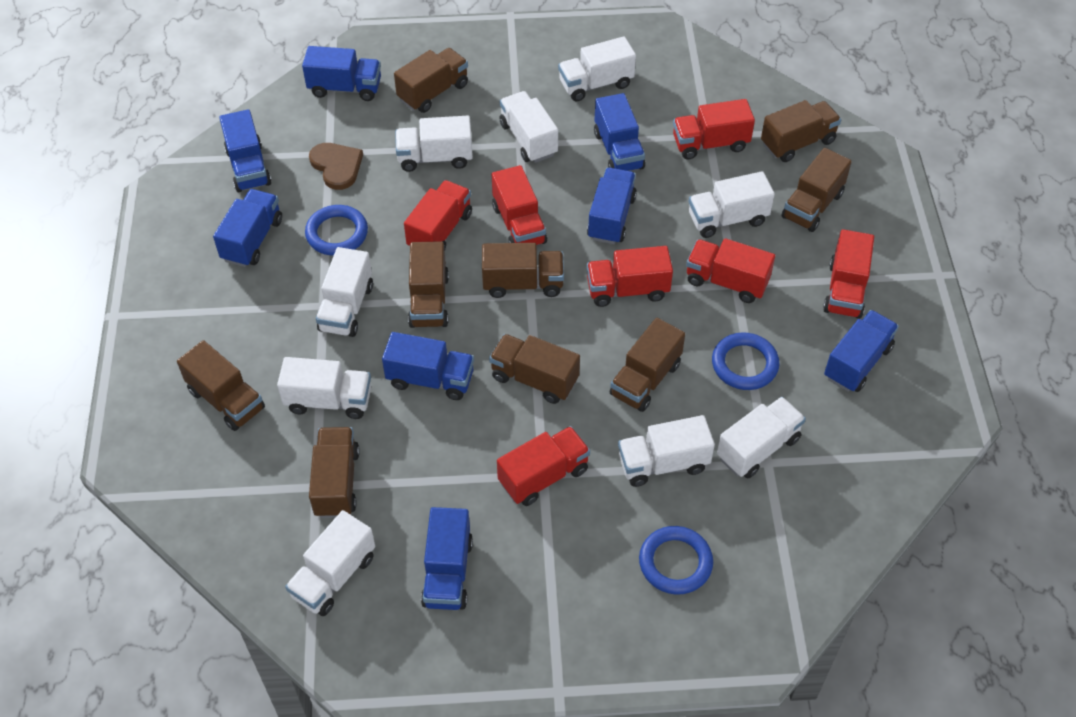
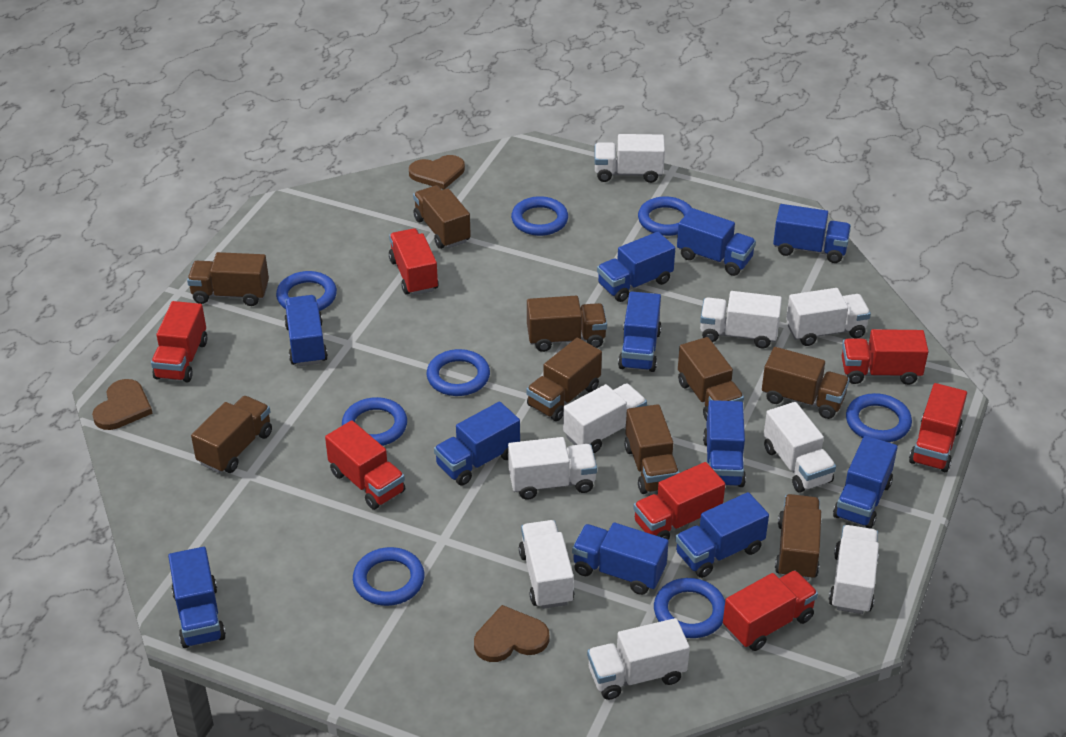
blue ring: [305,205,368,256] [639,526,713,595] [712,332,779,390] = 3 -> [276,271,337,311] [342,397,407,446] [353,547,425,606] [427,349,490,396] [511,196,568,236] [638,196,692,236] [654,578,725,638] [846,393,912,442] = 8
blue truck: [213,189,282,267] [219,109,272,192] [302,46,381,101] [382,332,474,400] [421,507,473,610] [587,168,637,244] [594,93,645,171] [824,310,899,392] = 8 -> [168,547,226,648] [284,295,328,366] [434,402,520,485] [572,523,669,595] [597,232,675,302] [618,291,661,372] [675,492,769,578] [677,208,756,276] [703,400,746,487] [773,204,851,263] [833,435,898,529] = 11
brown heart: [309,143,363,190] = 1 -> [92,379,153,430] [409,155,465,189] [474,605,549,662] = 3

